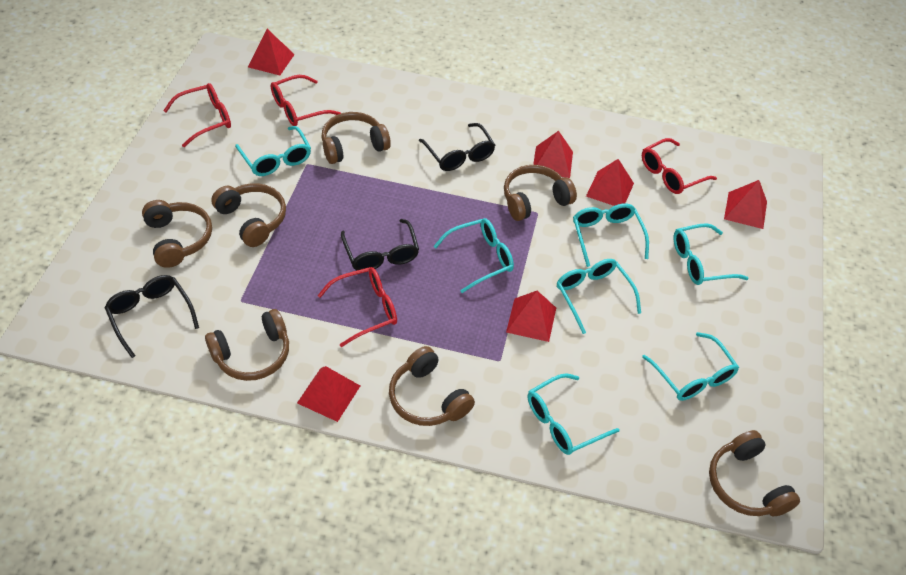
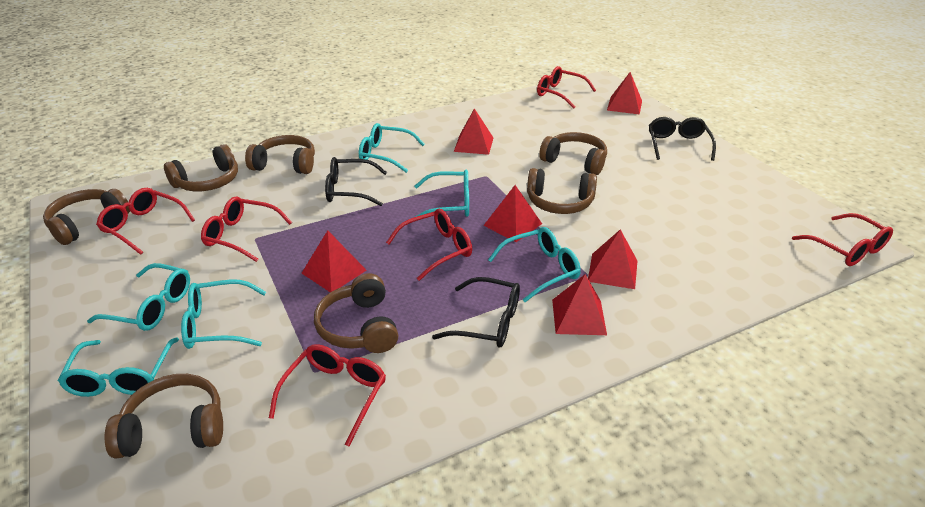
red glasses: [163,83,231,147] [271,75,341,126] [317,267,397,347] [642,138,717,194] = 4 -> [96,188,195,255] [201,196,292,262] [269,344,386,446] [386,209,472,281] [537,66,596,109] [792,213,893,266] = 6
turquoise glasses: [235,126,311,176] [433,218,514,293] [528,373,620,455] [557,259,641,334] [573,204,649,267] [642,332,739,401] [674,223,749,285] = 7 -> [58,338,179,397] [87,263,190,331] [181,280,266,349] [359,123,425,173] [414,170,469,217] [488,227,581,302] = 6

